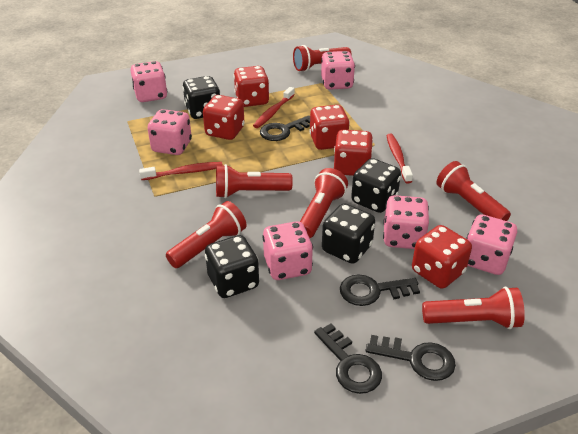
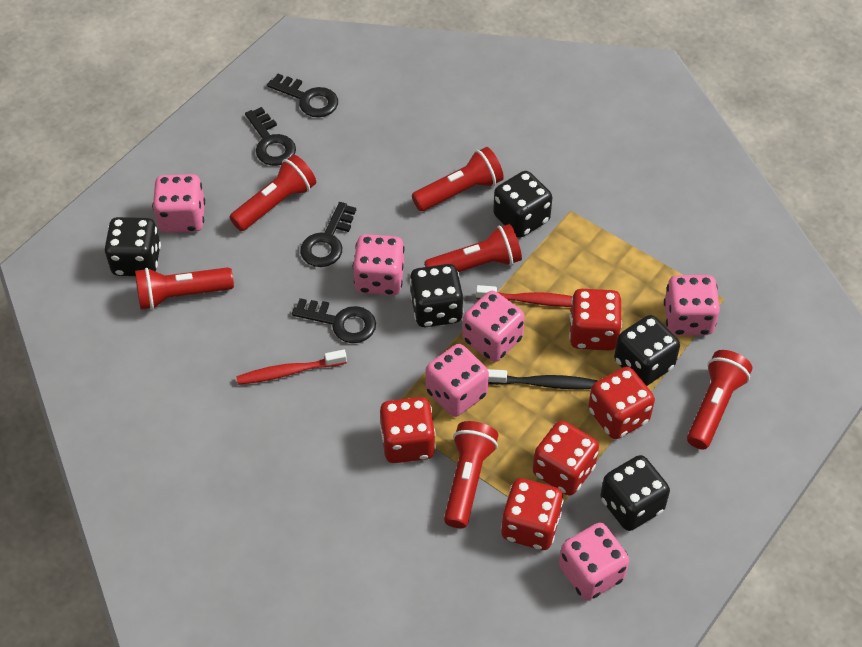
black dice: [182,76,220,119] [205,235,259,298] [322,203,375,264] [351,158,401,213] = 4 -> [105,217,161,276] [410,264,463,327] [493,171,552,238] [600,455,670,531] [614,315,680,386] = 5
black toothbrush: none = 0 -> [487,369,597,390] = 1
red toothbrush: [139,162,223,180] [253,87,295,128] [386,134,413,184] = 3 -> [236,350,347,385] [476,285,573,307] = 2

